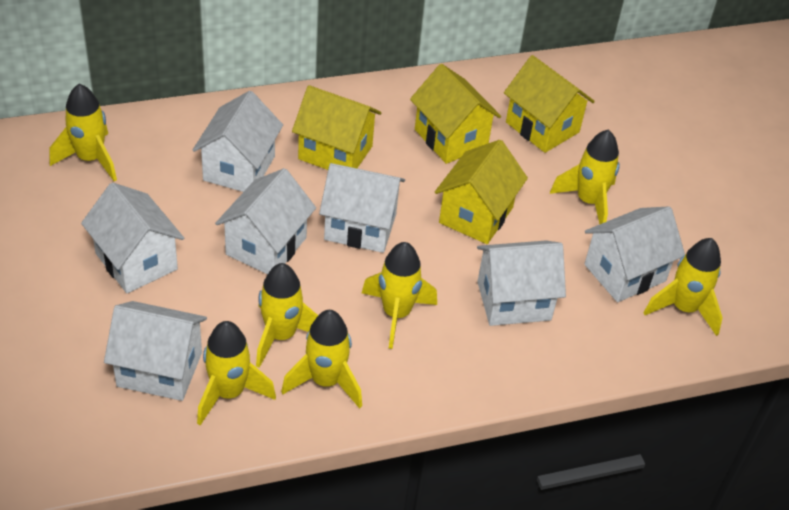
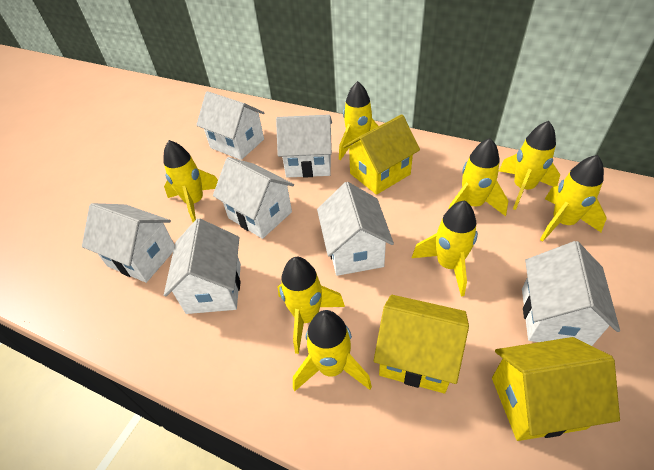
yellow house: [292,85,381,170] [410,64,501,164] [435,140,528,244] [504,55,595,153] = 4 -> [343,114,420,195] [374,295,469,393] [492,337,620,441] = 3
yellow rocket: [50,84,117,181] [197,321,276,426] [256,263,318,368] [281,310,362,409] [362,242,437,349] [550,129,620,224] [644,238,723,336] = 7 -> [164,140,218,222] [278,257,345,354] [293,310,372,391] [339,81,378,160] [412,200,478,297] [448,138,508,216] [499,121,560,210] [540,155,606,242] = 8

